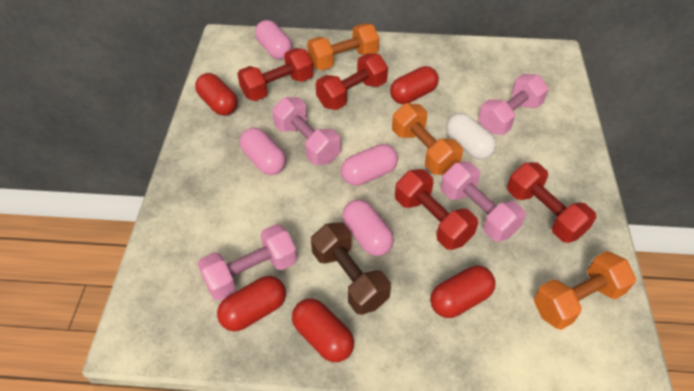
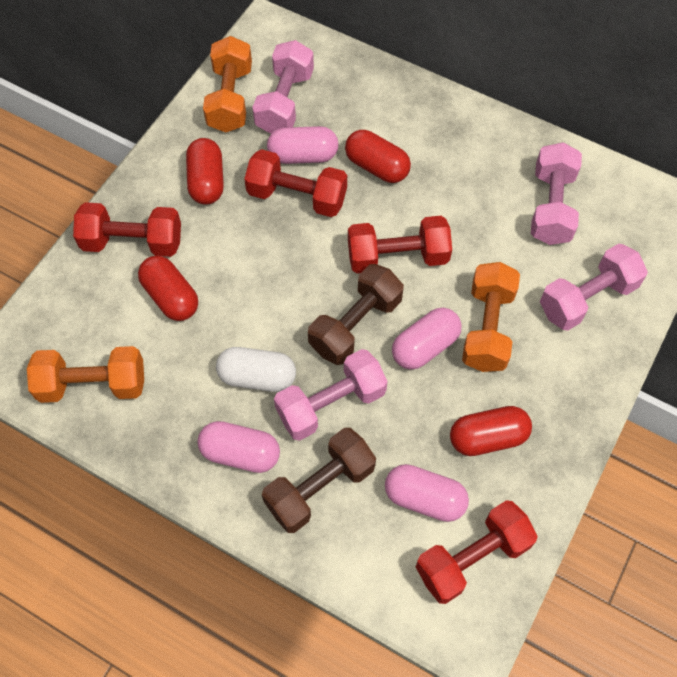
brown dumbbell: [311,222,391,315] = 1 -> [262,428,376,533] [308,264,404,365] = 2
red capsule: [195,73,238,116] [217,276,286,331] [292,298,354,362] [390,66,439,104] [430,266,496,318] = 5 -> [138,256,198,321] [186,138,224,205] [345,130,411,183] [450,406,532,456] = 4

